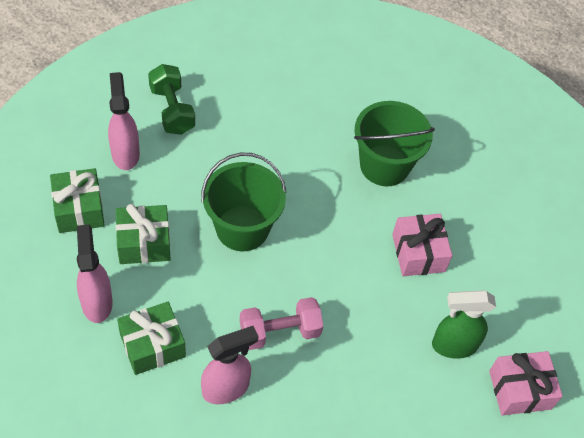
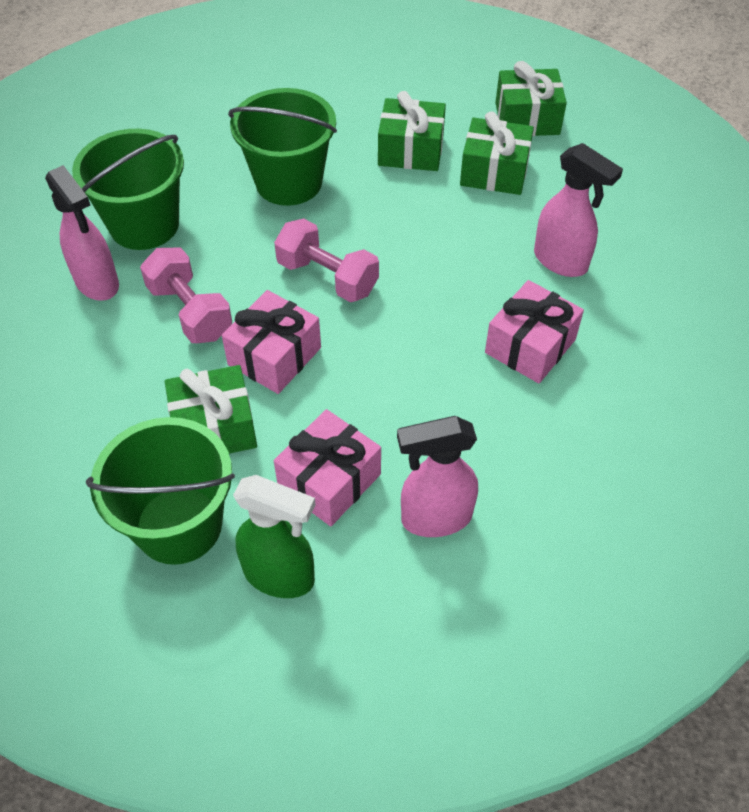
green bucket: [201,153,287,251] [354,101,435,186] = 2 -> [72,129,184,250] [86,417,235,565] [228,88,337,206] = 3
green dumbbell: [148,64,195,135] = 1 -> none = 0
green gift: [50,168,105,233] [116,204,171,264] [117,302,186,375] = 3 -> [165,365,257,454] [378,91,446,171] [460,111,534,195] [495,61,567,136] = 4
pink dumbbell: [240,297,323,350] = 1 -> [140,247,232,343] [274,218,379,302] = 2
pink gift: [392,214,452,276] [489,351,563,416] = 2 -> [222,290,321,394] [274,409,381,526] [485,280,584,383] = 3

